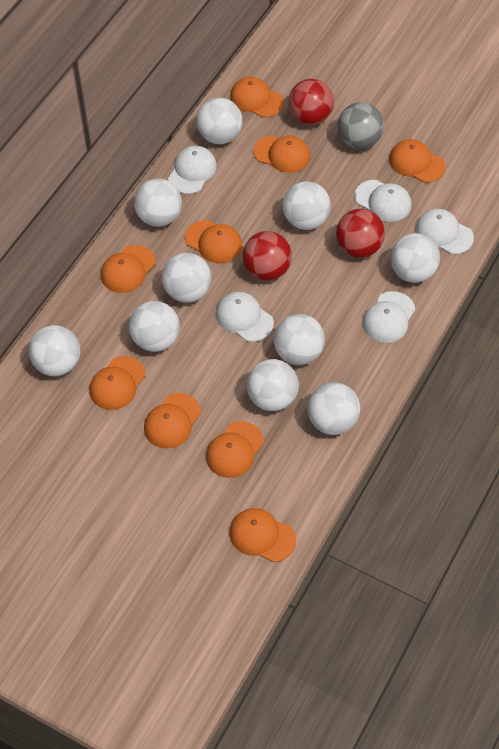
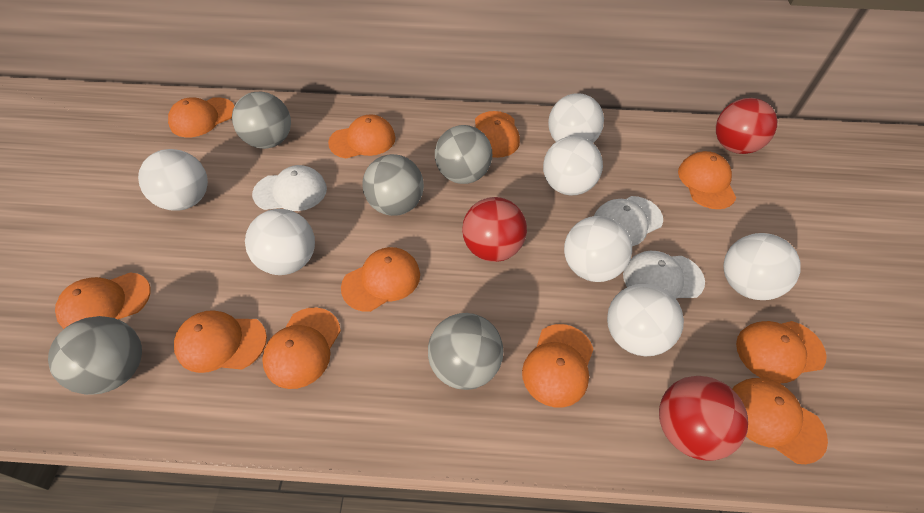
grey ball: [338,102,384,149] = 1 -> [48,316,142,395] [232,92,291,149] [362,154,424,216] [428,313,504,390] [435,125,492,184] = 5
orange cap: [89,356,145,410] [101,245,155,293] [144,393,201,449] [185,220,242,264] [206,421,264,478] [229,508,296,562] [230,76,284,118] [253,135,310,173] [389,139,446,183] = 9 -> [55,273,151,329] [168,97,235,137] [174,310,267,373] [262,307,341,389] [328,114,395,158] [341,247,420,312] [475,111,520,158] [522,324,594,408] [678,151,736,209] [732,378,828,464] [736,321,827,383] = 11
white ball: [29,325,80,376] [129,301,180,352] [134,178,182,227] [162,253,212,303] [196,98,242,144] [247,359,299,411] [274,314,325,365] [283,181,331,230] [308,382,360,435] [390,233,440,283] = 10 -> [138,149,208,211] [245,209,315,275] [543,136,603,196] [548,93,604,143] [564,216,632,282] [607,284,684,356] [723,233,801,300] = 7
white cap: [168,146,217,194] [216,292,274,342] [354,180,412,222] [362,291,415,343] [415,209,474,254] = 5 -> [252,165,327,211] [594,196,663,246] [623,251,705,299] = 3

